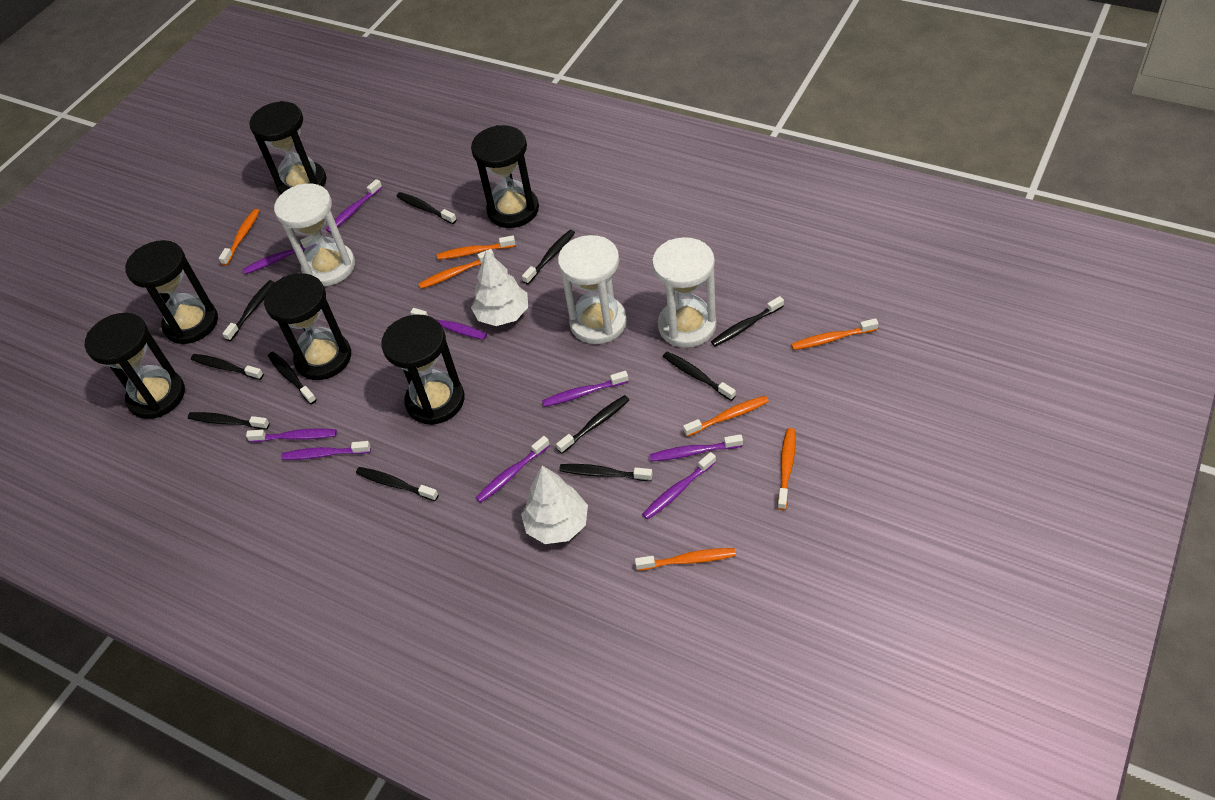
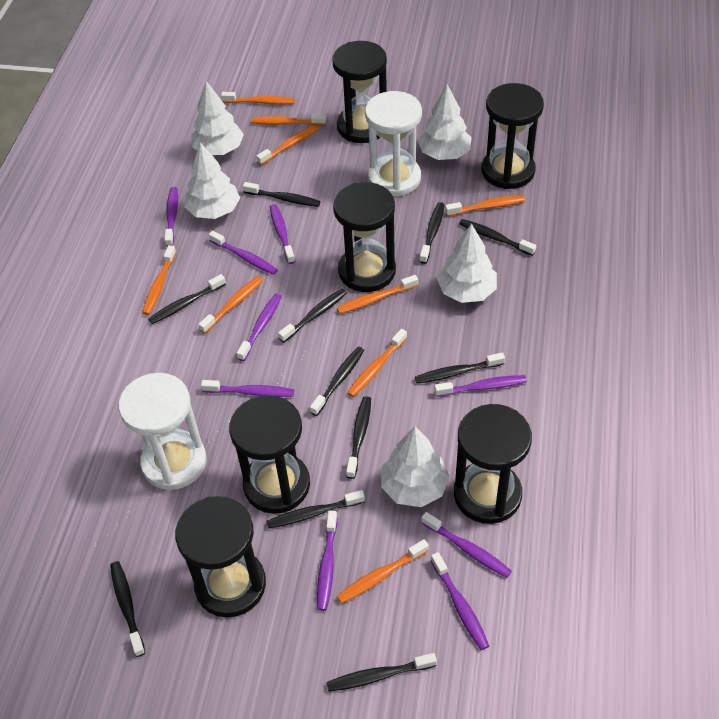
orange toothbrush: [219,209,259,266] [419,249,494,289] [437,236,515,260] [635,548,736,571] [683,396,769,437] [777,428,796,510] [791,318,878,350] = 7 -> [142,245,176,315] [198,276,263,334] [221,92,295,104] [251,114,326,125] [256,125,319,165] [337,275,418,314] [337,539,429,603] [347,329,407,397] [445,195,525,216] = 9
white hourglass: [274,183,355,286] [558,235,627,344] [652,237,717,348] = 3 -> [119,373,207,490] [365,91,422,197] = 2
white tree: [471,250,528,326] [521,466,588,544] = 2 -> [184,142,240,219] [191,81,244,155] [381,426,450,507] [418,85,472,160] [437,223,497,303] = 5

